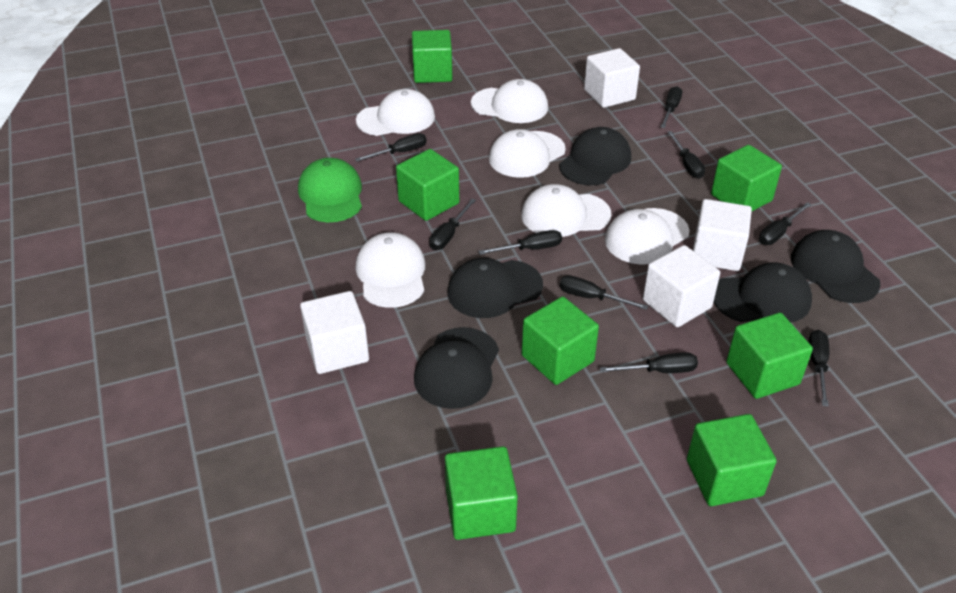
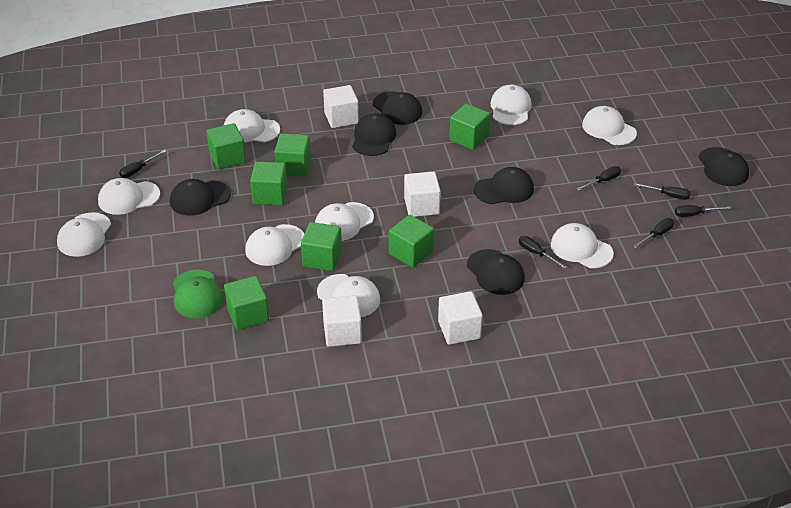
black cap: [414,327,499,409] [448,258,543,318] [559,127,631,185] [713,263,812,322] [791,230,880,303] = 5 -> [170,179,231,216] [352,114,396,156] [373,91,422,125] [467,249,525,295] [474,167,534,204] [698,147,749,186] = 6
black screwdriver: [355,133,427,162] [429,199,476,250] [478,230,562,255] [560,275,648,310] [600,352,698,373] [661,86,682,128] [668,131,705,179] [759,202,812,245] [808,330,829,407] = 9 -> [119,150,166,178] [519,236,567,269] [577,166,621,191] [633,218,674,248] [634,183,691,200] [675,205,732,217] = 6
white cap: [355,232,425,308] [356,89,435,136] [471,79,548,123] [489,129,566,178] [521,184,611,237] [605,208,689,265] = 6 -> [57,212,111,257] [98,178,160,215] [224,109,280,142] [245,224,304,266] [315,202,374,241] [317,274,380,317] [490,85,532,125] [551,223,614,268] [582,106,637,145] = 9

